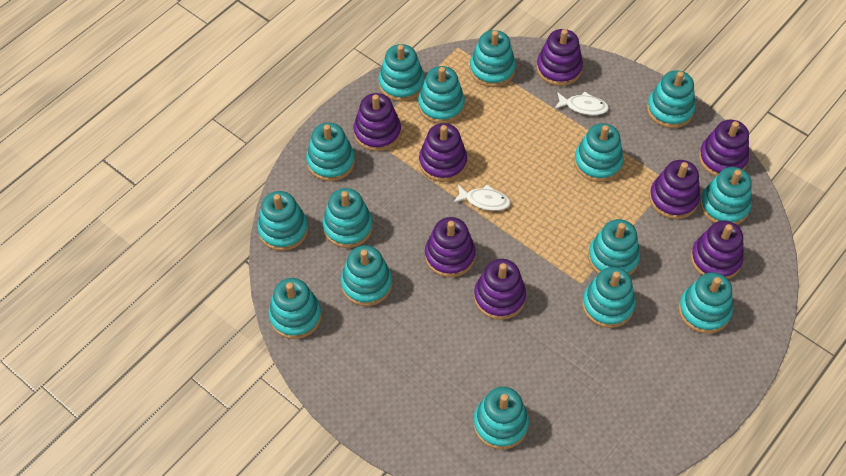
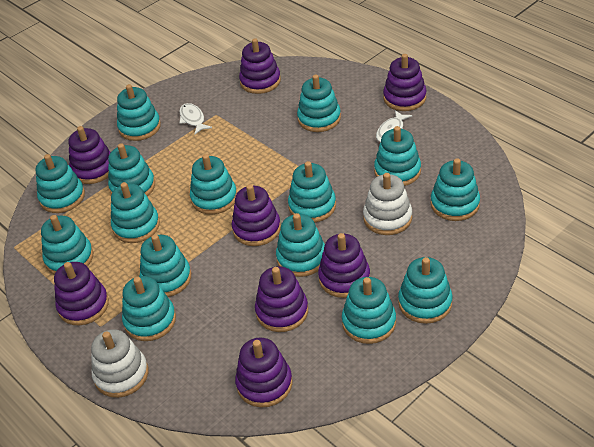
white stacking toy: none = 0 -> [91,329,148,398] [363,173,412,235] = 2

